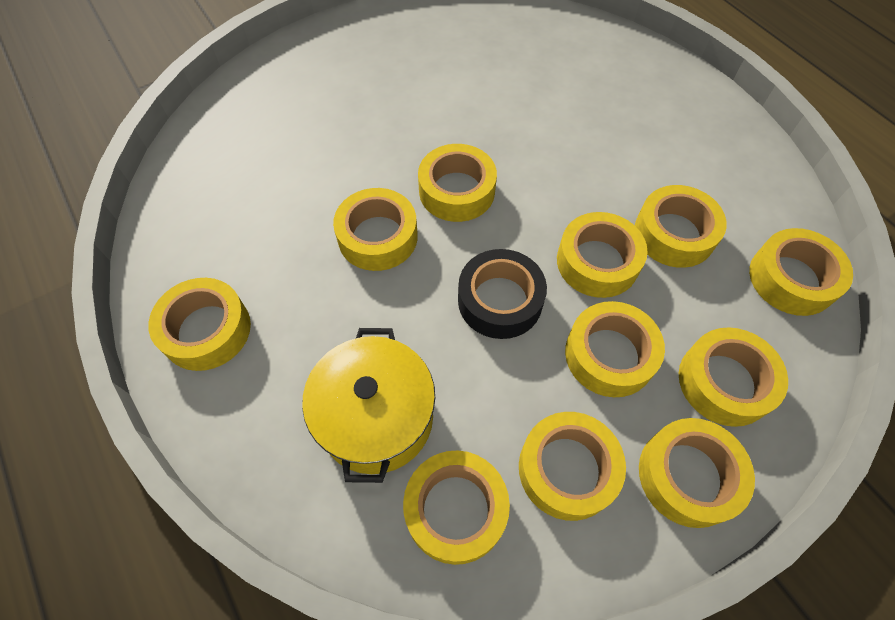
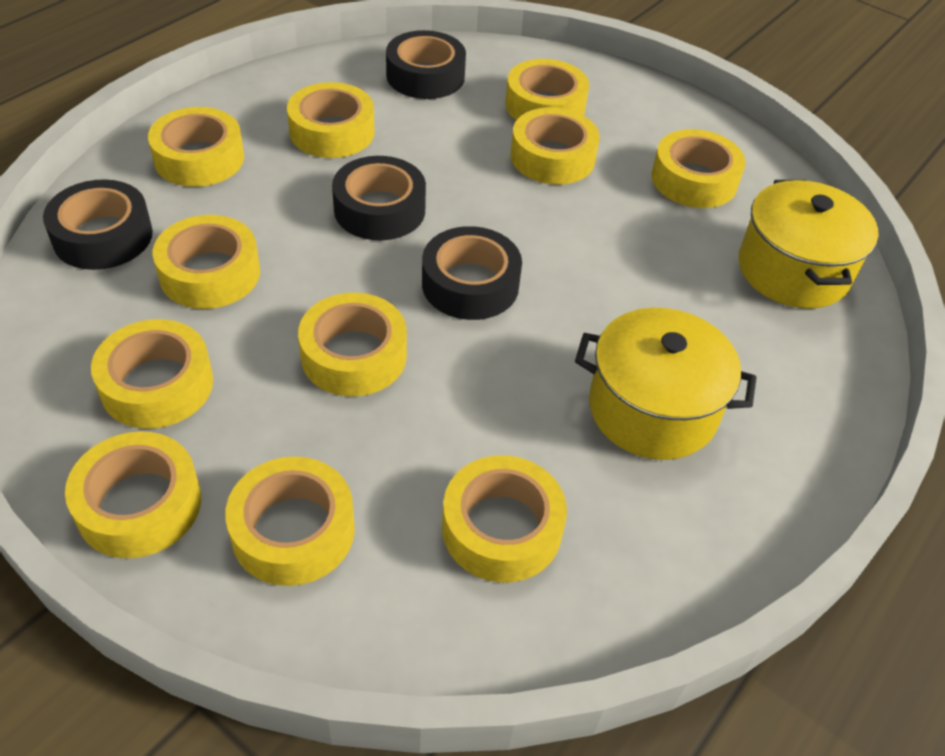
black tape: [458,249,547,339] = 1 -> [43,179,153,270] [332,156,426,240] [386,30,466,99] [422,226,522,320] = 4
yellow pot: [302,328,435,483] = 1 -> [575,307,757,460] [738,180,879,309] = 2

